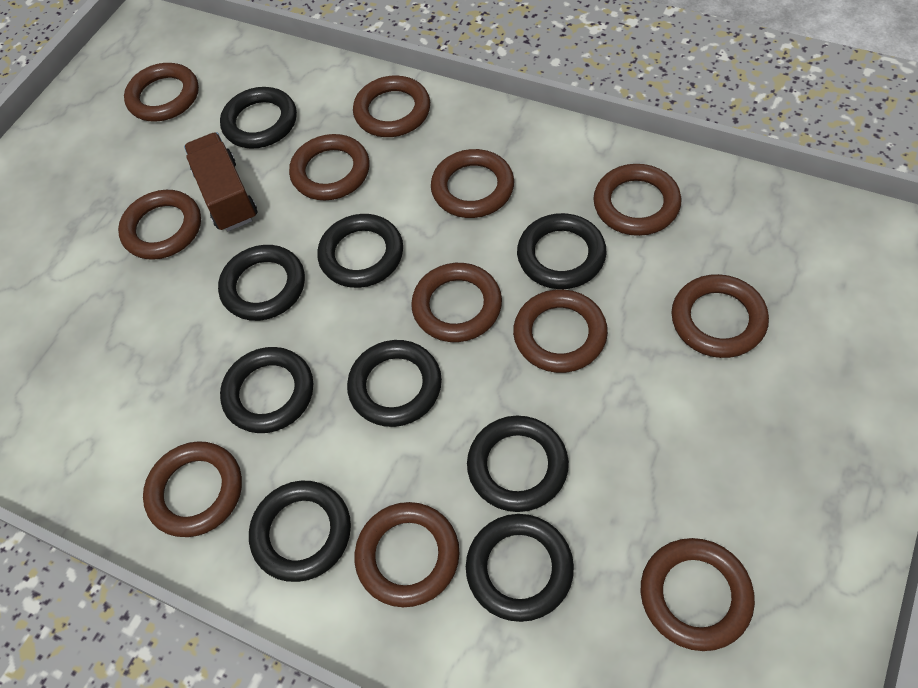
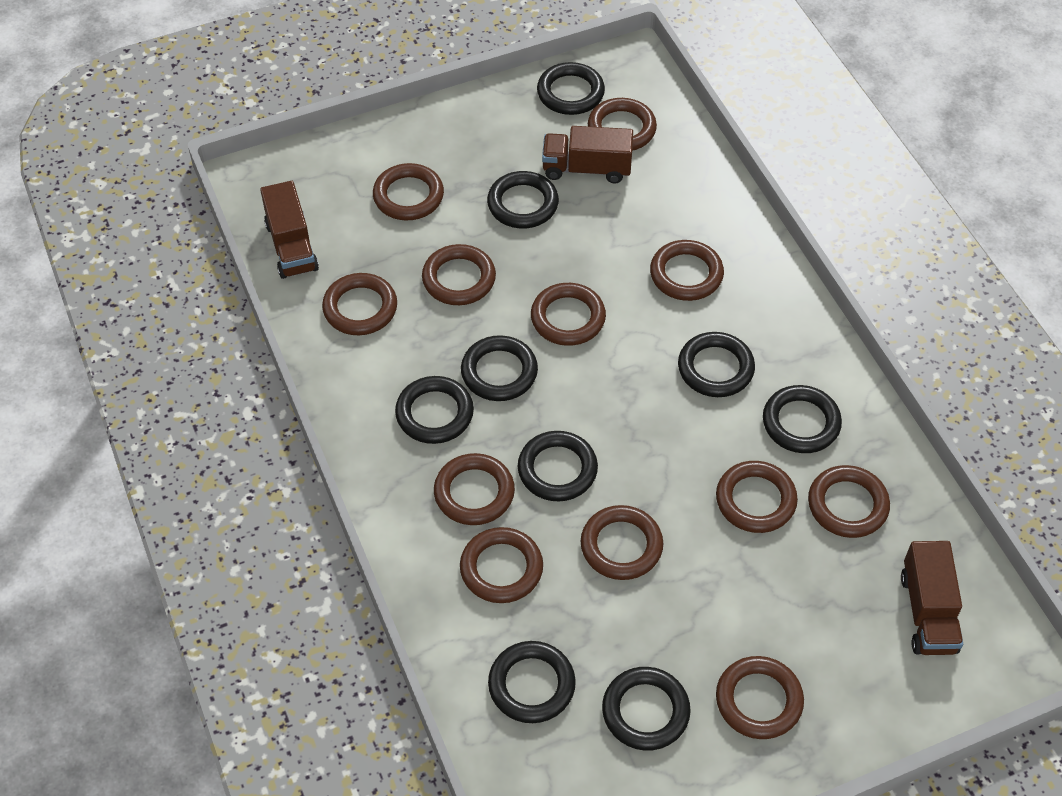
brown truck: [184,132,258,231] = 1 -> [260,181,319,279] [542,126,633,183] [901,541,963,655] = 3

